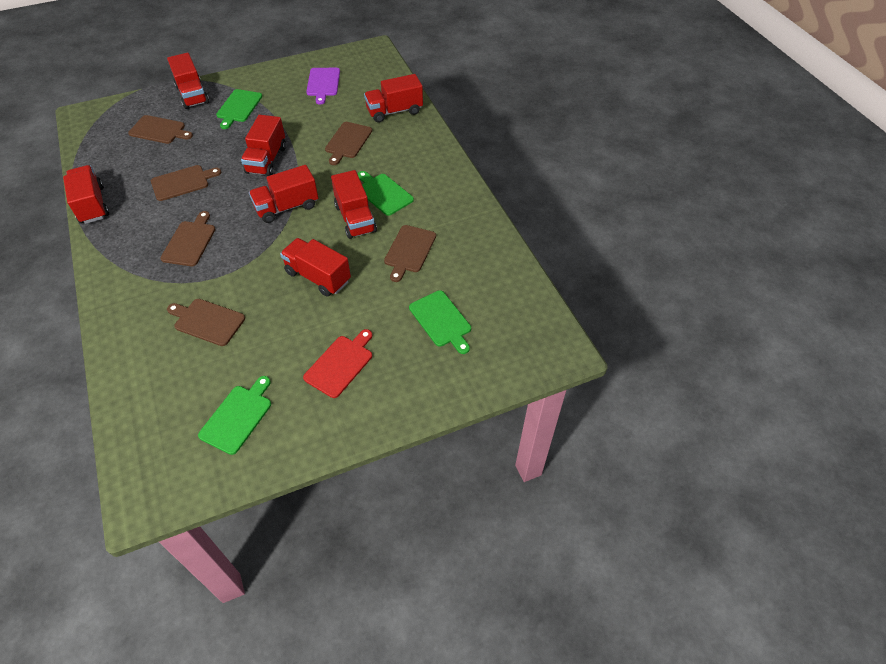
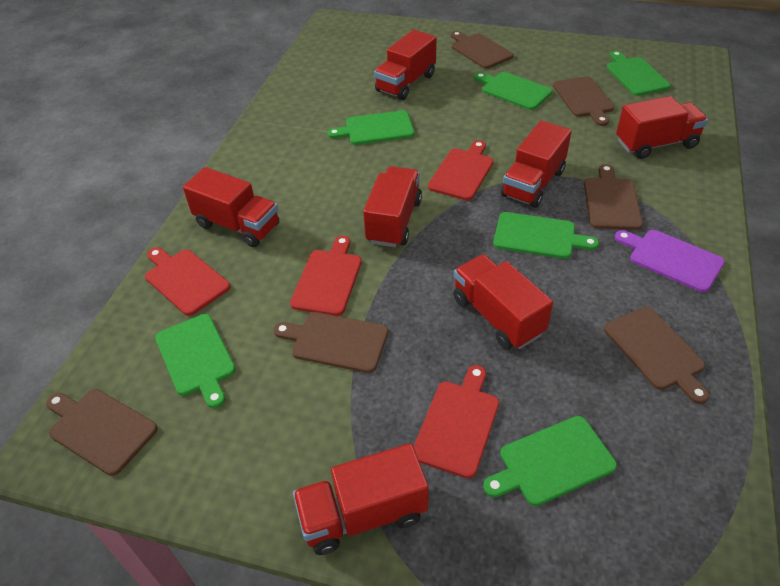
green cutting board: [198,376,271,455] [216,89,262,129] [358,171,414,216] [409,290,471,354] = 4 -> [155,314,236,408] [327,110,414,145] [474,72,552,110] [483,416,617,506] [493,212,599,259] [606,51,671,96] = 6
red cutting board: [303,329,372,398] = 1 -> [145,247,230,316] [290,236,362,316] [413,365,499,479] [428,140,494,200] = 4

